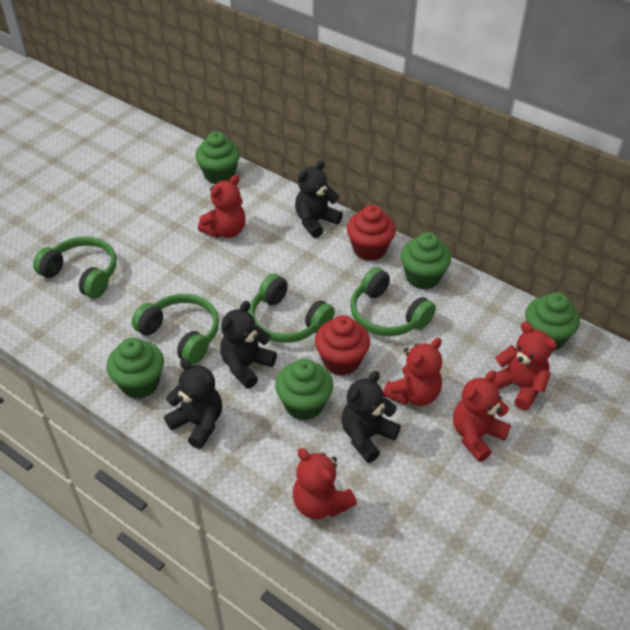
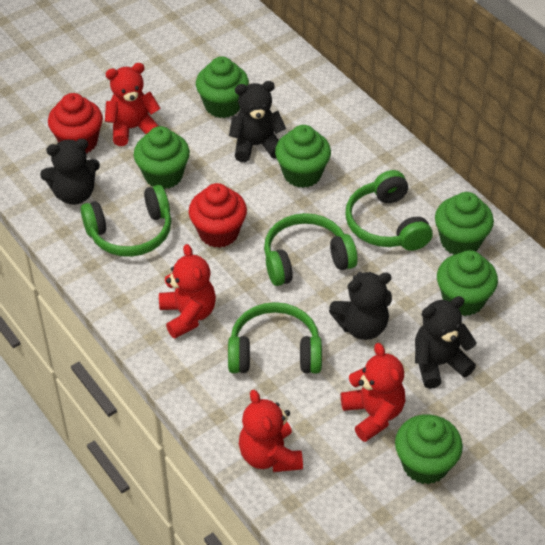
green cupcake: [107,338,164,399] [195,132,240,184] [275,359,333,420] [401,232,451,289] [525,292,580,351] = 5 -> [134,126,190,190] [196,56,249,118] [275,125,331,188] [395,414,463,484] [435,192,494,255] [437,250,498,316] = 6
red teddy bear: [198,175,246,238] [293,448,357,519] [383,338,442,406] [453,370,511,462] [492,322,557,410] = 5 -> [105,63,161,146] [159,244,216,339] [239,390,303,472] [341,343,405,442] = 4

